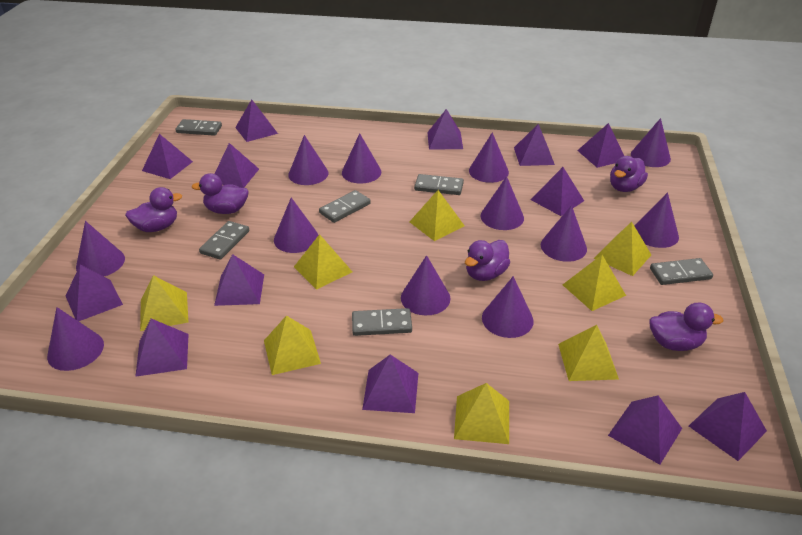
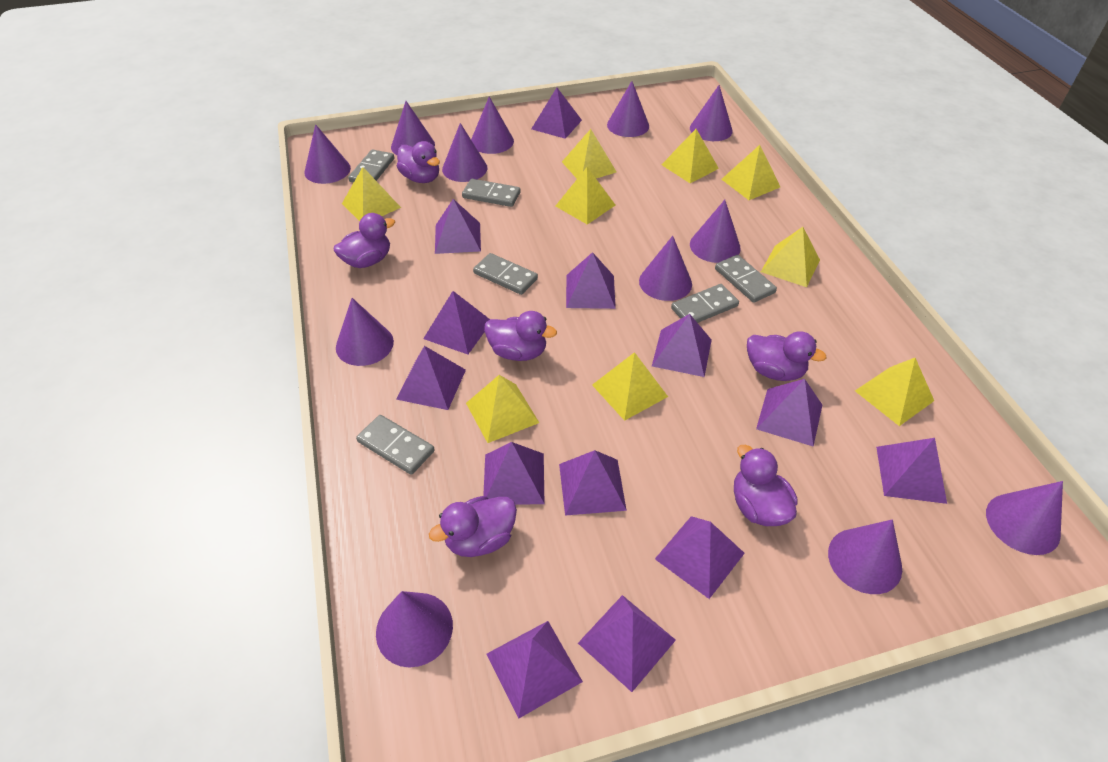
purple duck: [125,187,182,232] [192,173,248,214] [465,240,510,281] [610,156,648,192] [650,302,724,351] = 5 -> [333,213,395,268] [397,141,440,183] [429,496,517,557] [484,311,557,361] [734,445,798,526] [747,331,827,381] = 6
yellow pyramid: [140,275,188,331] [264,316,321,375] [294,234,352,290] [410,190,465,241] [454,383,509,444] [558,325,619,381] [563,255,626,311] [594,222,651,276] = 8 -> [342,167,401,221] [466,375,539,443] [556,167,615,225] [562,129,616,178] [592,352,668,421] [661,129,719,183] [721,145,780,200] [761,227,820,287] [855,358,934,426] = 9

